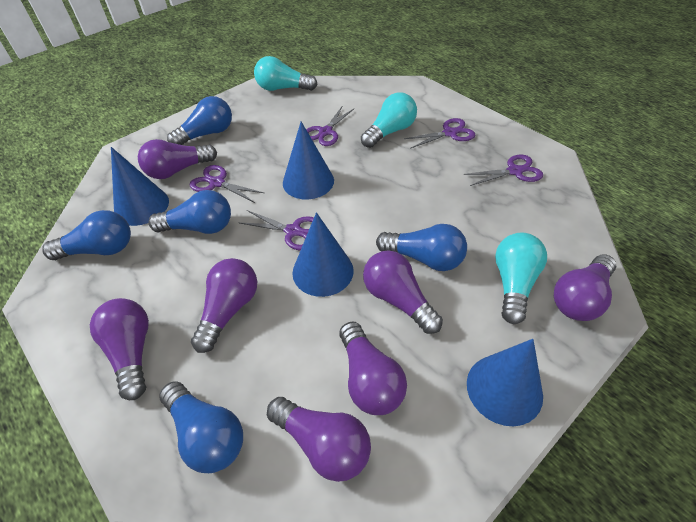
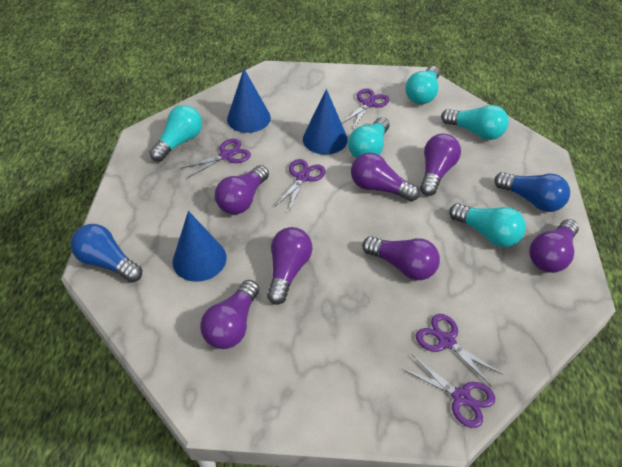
blue cone: [111,147,169,226] [283,122,334,199] [292,212,354,297] [467,339,543,426] = 4 -> [173,211,227,282] [227,69,271,133] [303,89,348,155] = 3
blue light bulb: [42,210,131,260] [148,190,231,234] [159,381,243,473] [167,96,232,145] [376,224,467,271] = 5 -> [70,224,142,283] [494,172,570,212] = 2
turquoise light bulb: [254,56,318,91] [361,92,417,148] [495,233,547,324] = 3 -> [149,105,202,162] [348,117,389,158] [405,66,440,104] [441,105,509,140] [449,203,526,247] = 5

